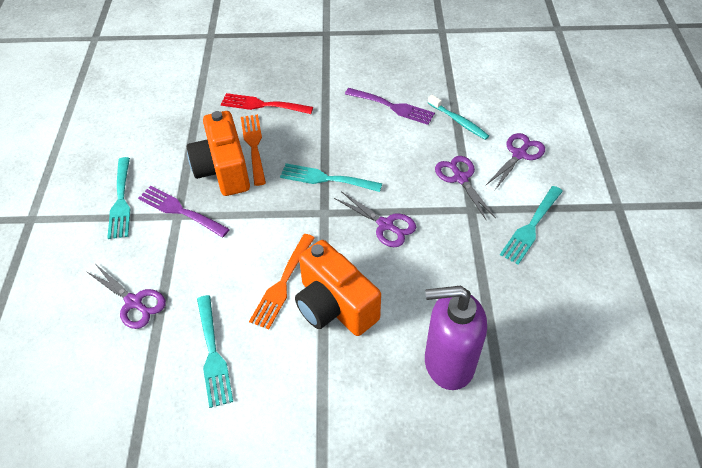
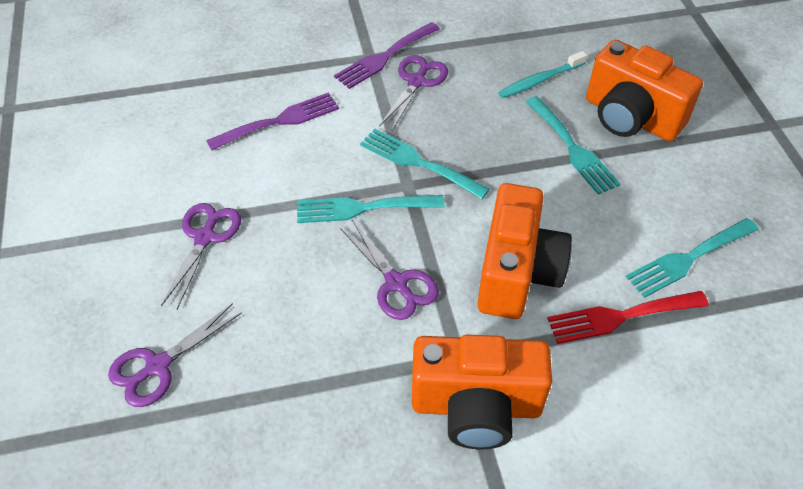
orange camera: [187,111,250,196] [295,240,381,336] = 2 -> [412,335,552,449] [477,183,572,319] [586,40,703,141] = 3
orange fork: [241,114,266,186] [249,234,315,329] = 2 -> none = 0
purple soap dispenser: [425,286,487,390] = 1 -> none = 0

